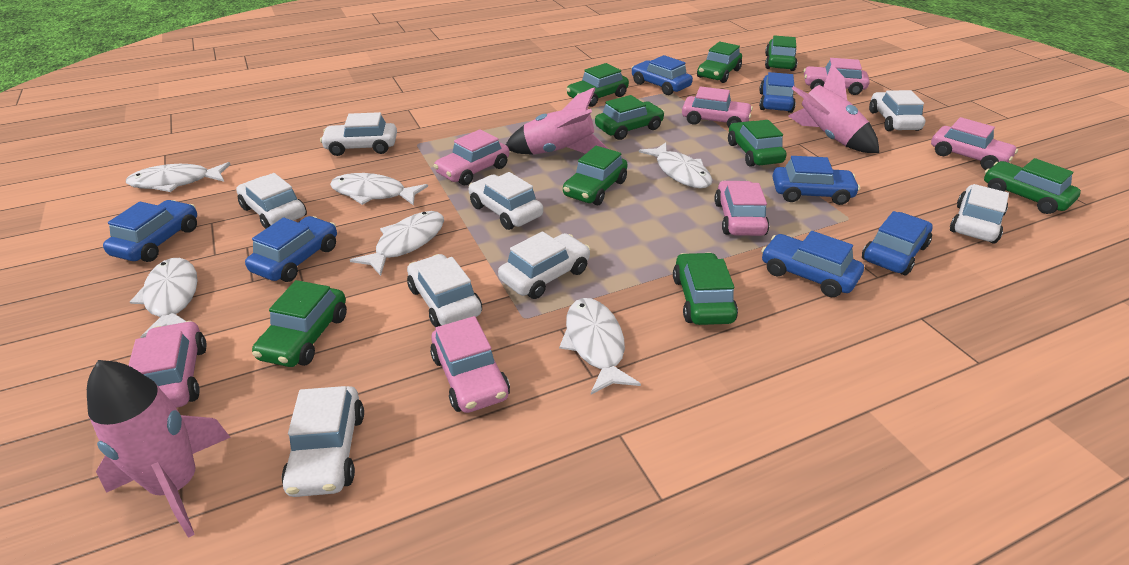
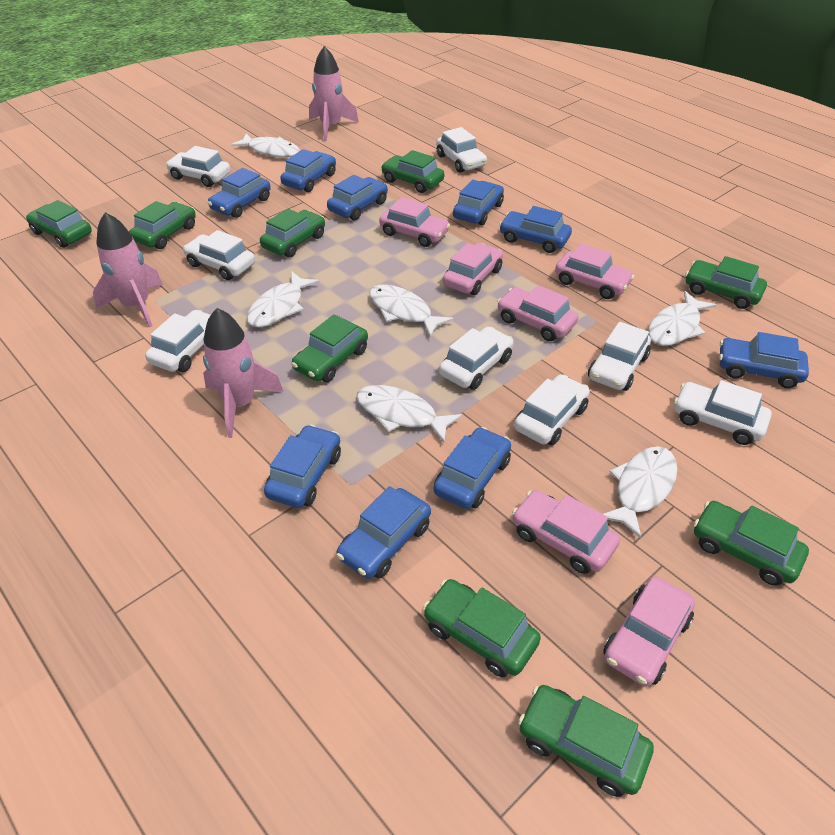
blue car: [103,200,197,262] [245,216,337,282] [631,55,693,95] [759,72,796,113] [761,231,864,297] [773,156,860,205] [862,211,933,275] = 7 -> [207,168,271,218] [264,425,341,508] [280,149,336,192] [327,175,388,221] [336,486,431,579] [433,427,511,509] [453,180,504,225] [499,206,572,253] [719,332,809,388] = 9
pink car: [128,321,207,408] [430,316,510,413] [434,129,509,185] [682,86,753,128] [714,181,769,236] [803,58,870,95] [931,117,1018,170] = 7 -> [379,197,450,247] [443,243,503,295] [497,285,578,341] [512,490,620,574] [555,243,634,299] [603,577,695,687] = 6

